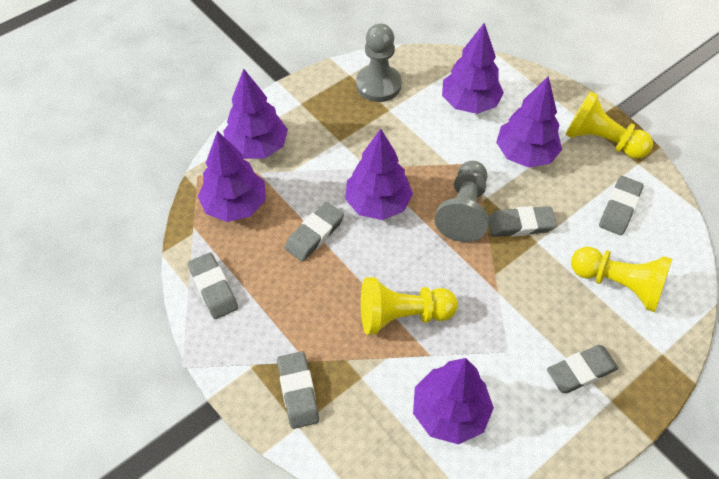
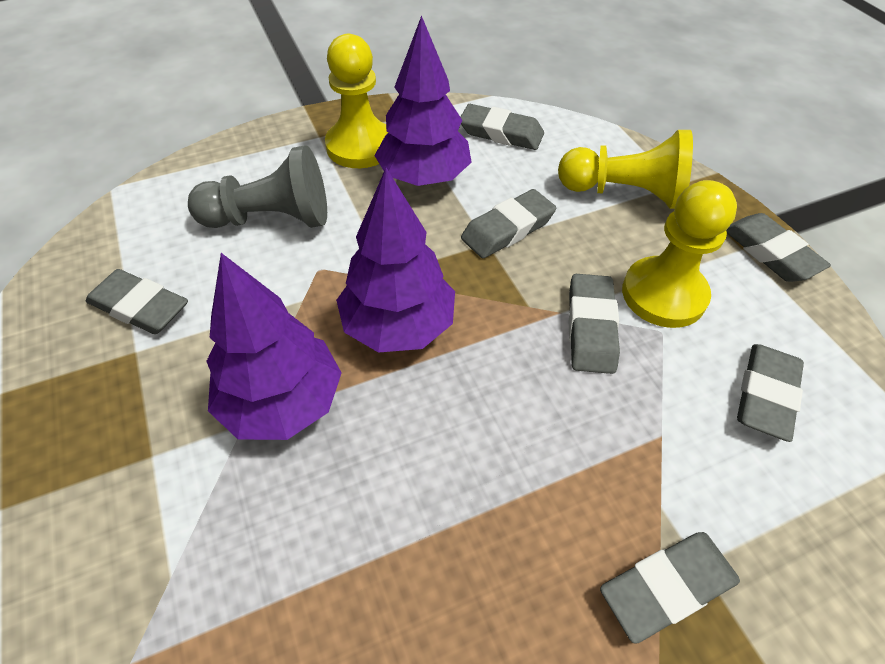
grey eraser: [188,252,238,319] [277,351,319,429] [285,202,344,261] [488,206,557,237] [547,345,619,393] [599,176,643,236] = 6 -> [86,269,188,334] [460,104,544,150] [461,189,556,258] [569,274,620,374] [600,532,740,644] [726,213,831,282] [737,344,804,442] = 7
grey pawn: [356,23,402,102] [435,161,489,242] = 2 -> [188,145,327,228] = 1
purple tree: [198,130,266,222] [223,69,288,159] [345,129,413,220] [413,358,494,444] [442,23,504,114] [496,76,562,168] = 6 -> [206,253,342,440] [336,168,455,353] [374,15,472,186] = 3

